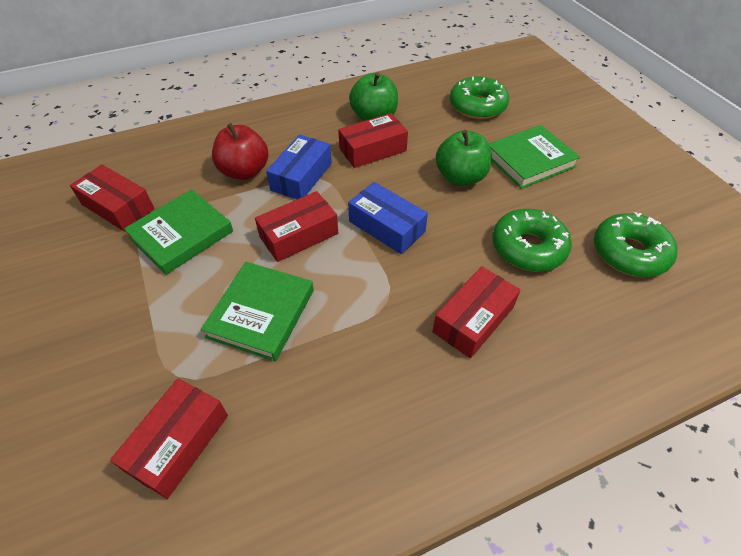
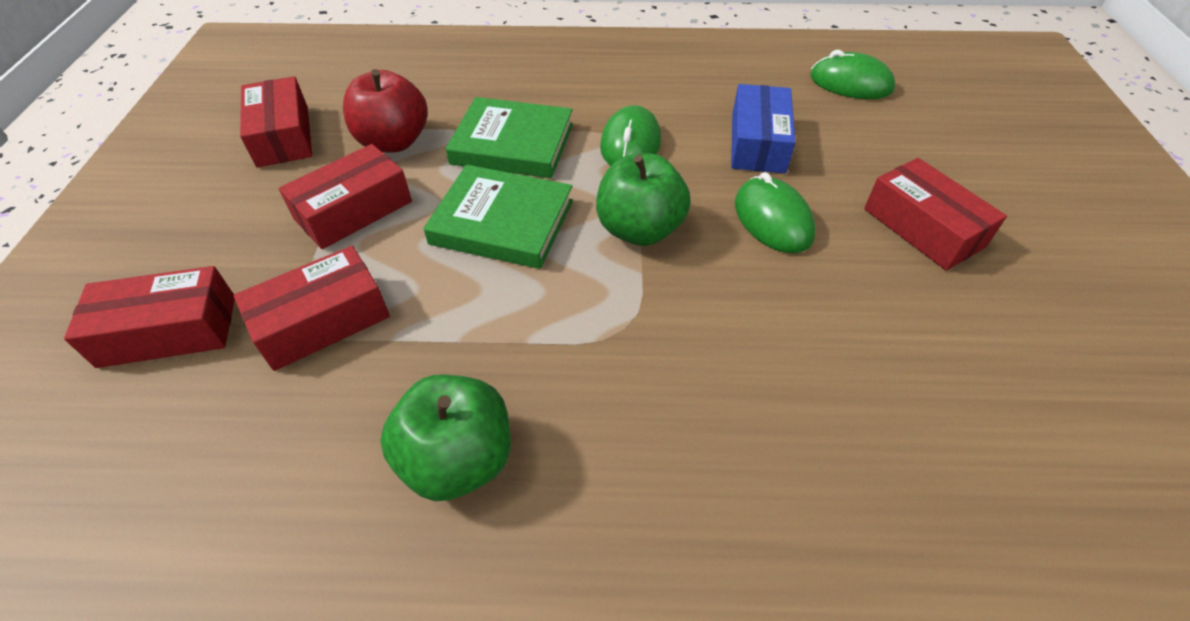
blue box: [266,135,332,199] [348,182,428,254] = 2 -> [731,84,796,174] = 1
green book: [124,189,233,275] [201,262,314,362] [489,125,580,189] = 3 -> [423,165,573,269] [445,97,573,178] = 2
green donut: [450,76,509,119] [492,209,572,272] [594,212,677,277] = 3 -> none = 0
green mouse: none = 0 -> [600,105,661,166] [735,172,816,253] [811,50,895,99] = 3

